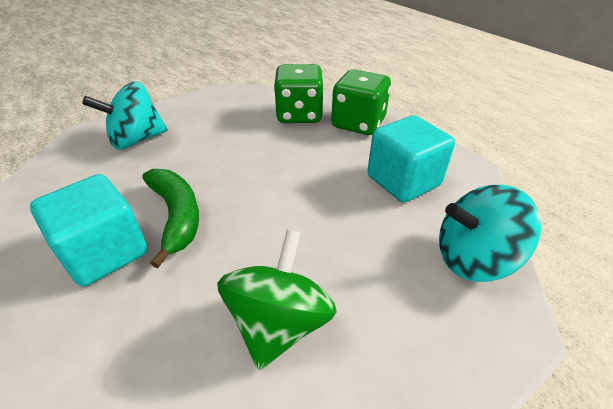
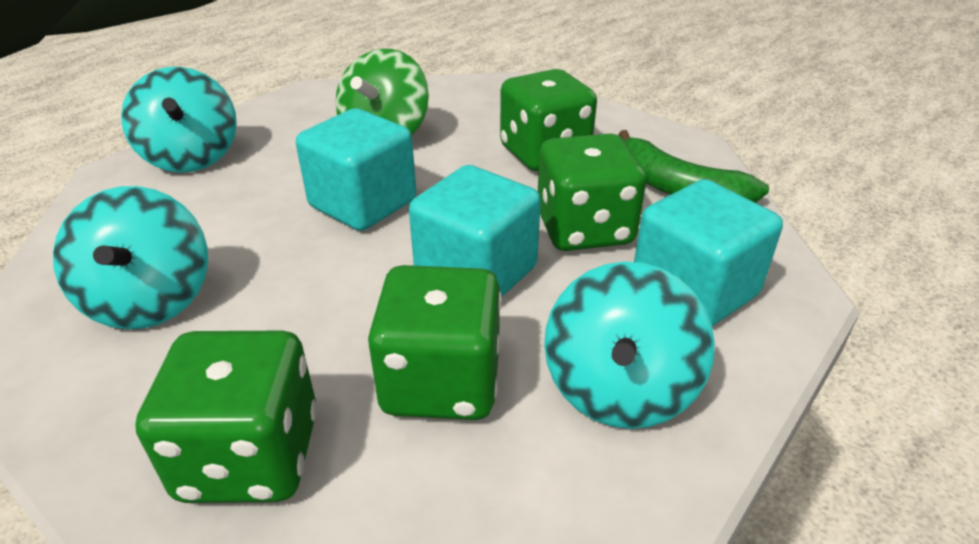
green dice: [274,64,324,123] [331,69,391,135] = 2 -> [135,331,317,503] [368,265,502,420] [500,69,597,171] [538,133,646,251] = 4
turquoise cube: [30,174,148,286] [367,115,455,202] = 2 -> [296,108,416,231] [409,165,541,297] [634,179,783,326] = 3
turquoise spinning top: [82,81,167,150] [439,185,541,282] = 2 -> [53,186,208,329] [121,67,237,173] [544,261,715,429] = 3

